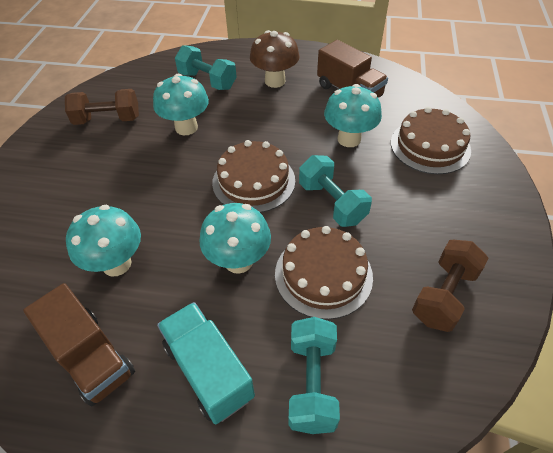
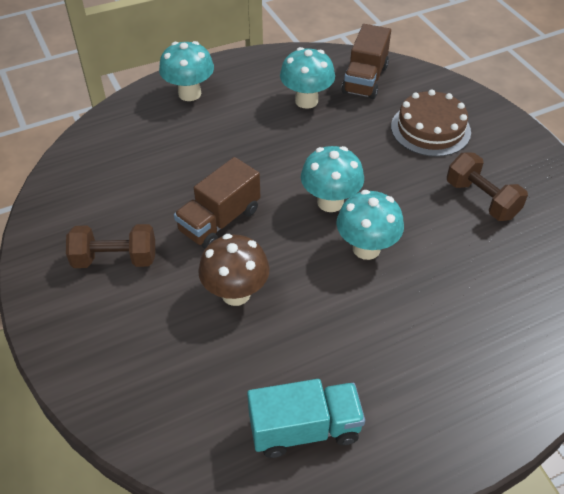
brown cake: [212,140,295,213] [275,226,373,319] [391,107,471,174] = 3 -> [391,89,471,157] = 1
turquoise dumbbell: [175,45,237,90] [289,317,340,434] [299,155,372,227] = 3 -> none = 0

